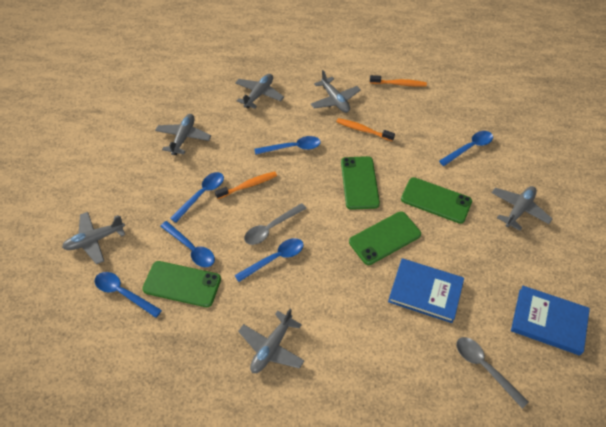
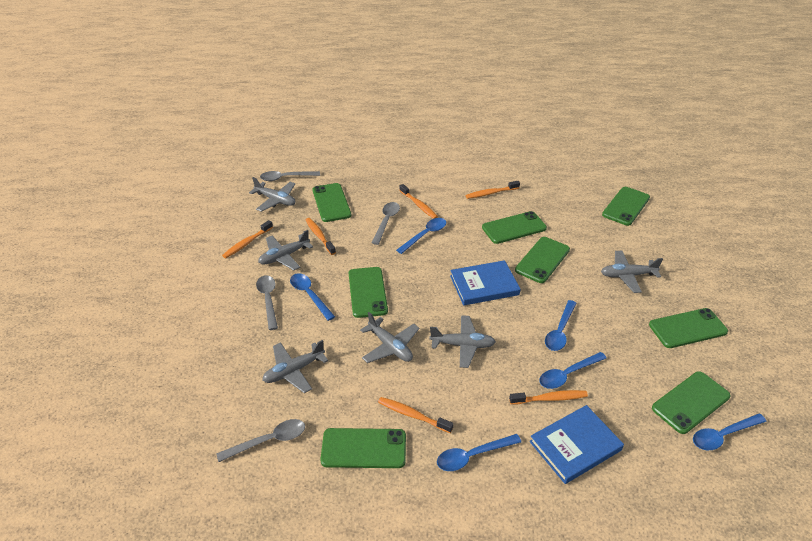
green phone: [142,261,221,307] [341,156,380,210] [349,212,421,265] [401,177,472,224] = 4 -> [312,183,351,222] [320,428,406,468] [349,267,388,318] [482,211,547,244] [515,237,570,283] [602,187,650,226] [649,308,728,348] [652,371,731,434] = 8
grey spoon: [244,203,307,245] [456,337,529,409] = 2 -> [216,419,305,462] [256,275,278,330] [260,171,320,181] [372,202,400,245] = 4
orange toothbrush: [215,172,277,199] [336,118,395,141] [370,75,427,87] = 3 -> [222,220,273,258] [306,218,336,255] [378,397,453,433] [399,184,438,219] [466,181,520,199] [509,390,588,405] = 6

